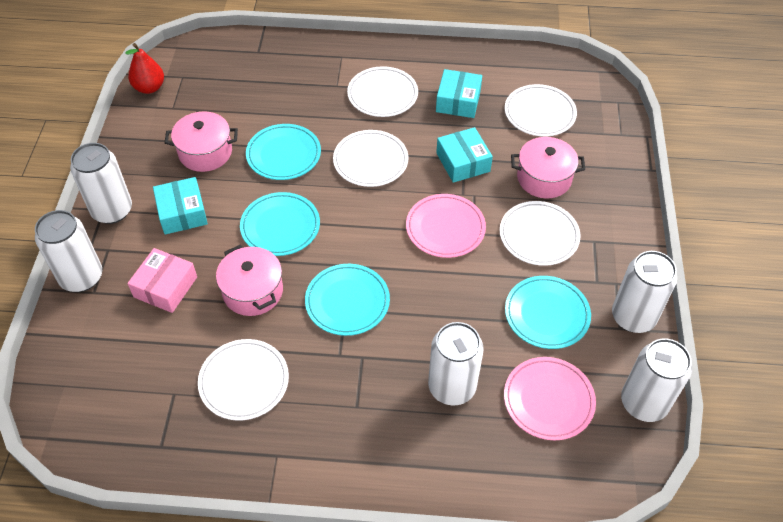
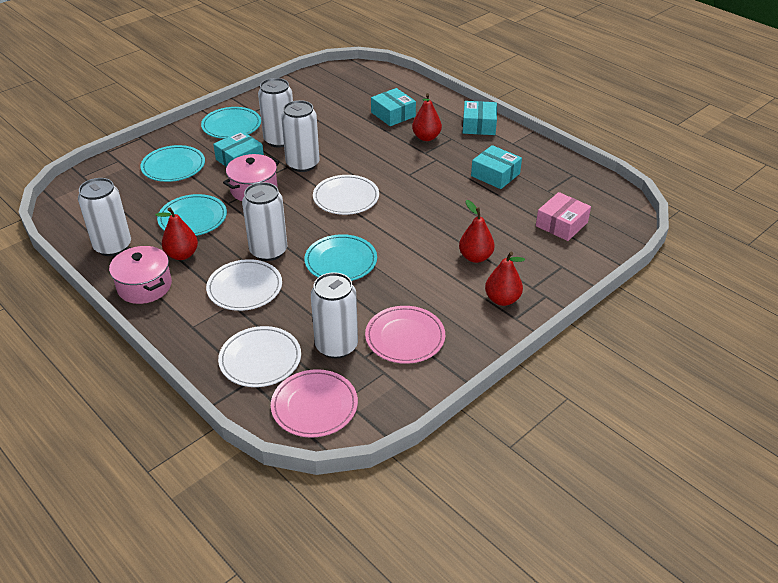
pink pot: [165,111,238,172] [216,245,283,316] [511,137,585,198] = 3 -> [109,246,172,304] [223,154,280,201] = 2
red pear: [125,43,164,94] = 1 -> [156,207,198,260] [412,93,442,141] [459,200,495,263] [485,252,525,306] = 4
turquoise box: [153,177,208,235] [436,69,482,118] [436,127,493,183] = 3 -> [213,131,264,167] [371,88,416,126] [463,101,497,135] [471,145,522,189] = 4
white plate: [198,339,289,421] [333,130,408,187] [347,66,418,117] [500,201,580,266] [505,84,577,136] = 5 -> [206,259,282,311] [218,326,301,387] [313,175,379,215] = 3

